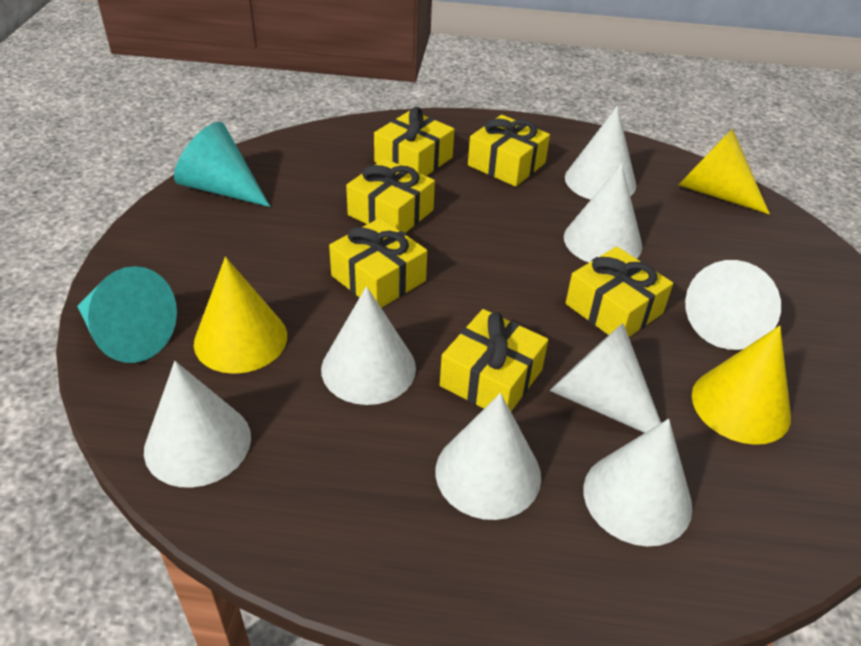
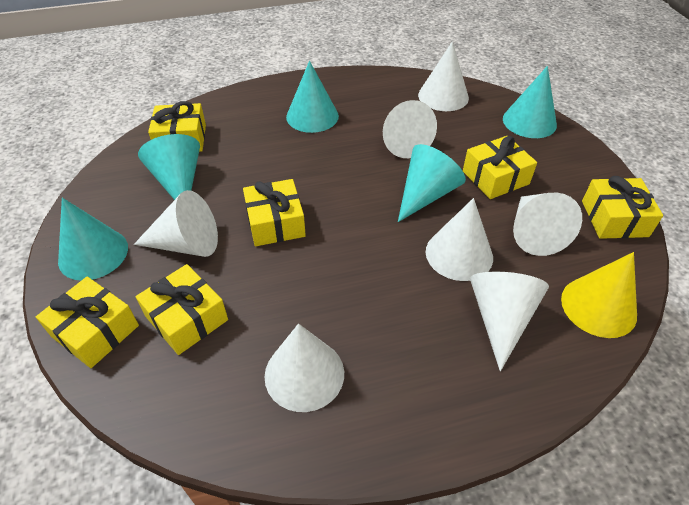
turquoise cone: [77,266,177,363] [174,122,270,207] = 2 -> [58,198,128,281] [138,134,200,200] [286,61,339,133] [398,144,466,222] [503,66,557,138] = 5
white cone: [144,361,251,488] [321,286,416,405] [435,393,541,520] [550,323,661,433] [564,163,643,262] [565,106,637,200] [584,419,693,546] [685,260,781,350] = 8 -> [134,190,218,257] [265,324,344,412] [383,100,437,158] [418,41,469,111] [426,198,493,281] [470,272,549,371] [513,193,582,256] = 7
yellow cone: [194,257,287,374] [678,128,770,214] [692,326,791,445] = 3 -> [561,252,637,338] = 1

